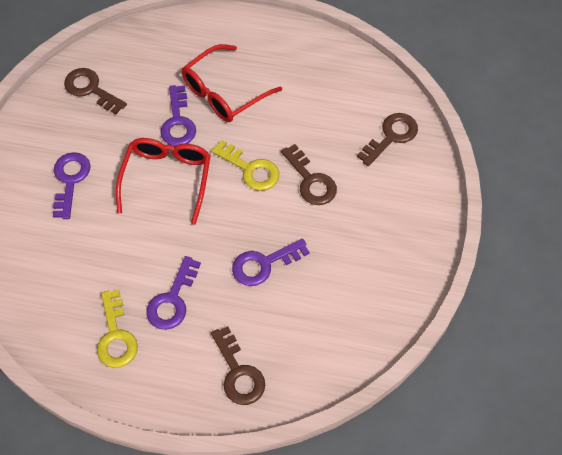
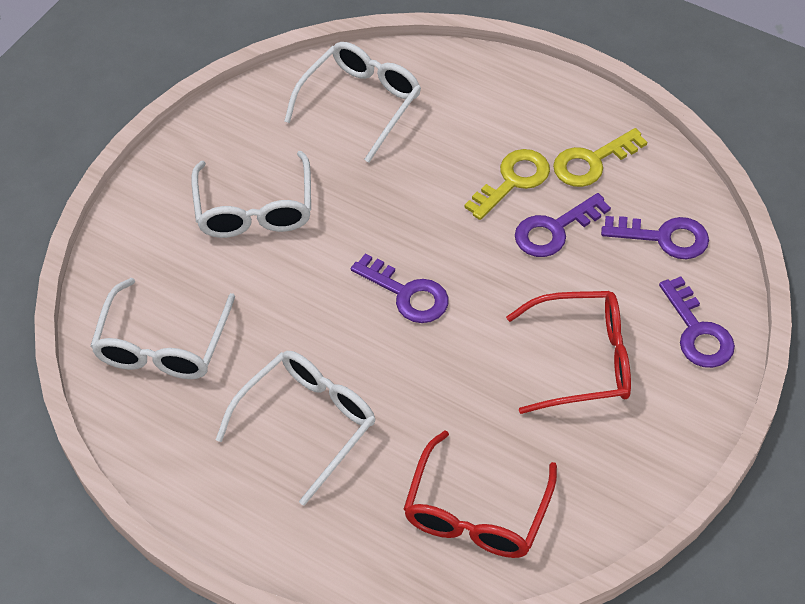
brown key: [64,68,127,114] [211,326,265,405] [281,144,337,205] [357,113,418,166] = 4 -> none = 0
white glasses: none = 0 -> [90,278,235,379] [191,151,311,238] [216,351,375,506] [284,42,421,162] = 4

